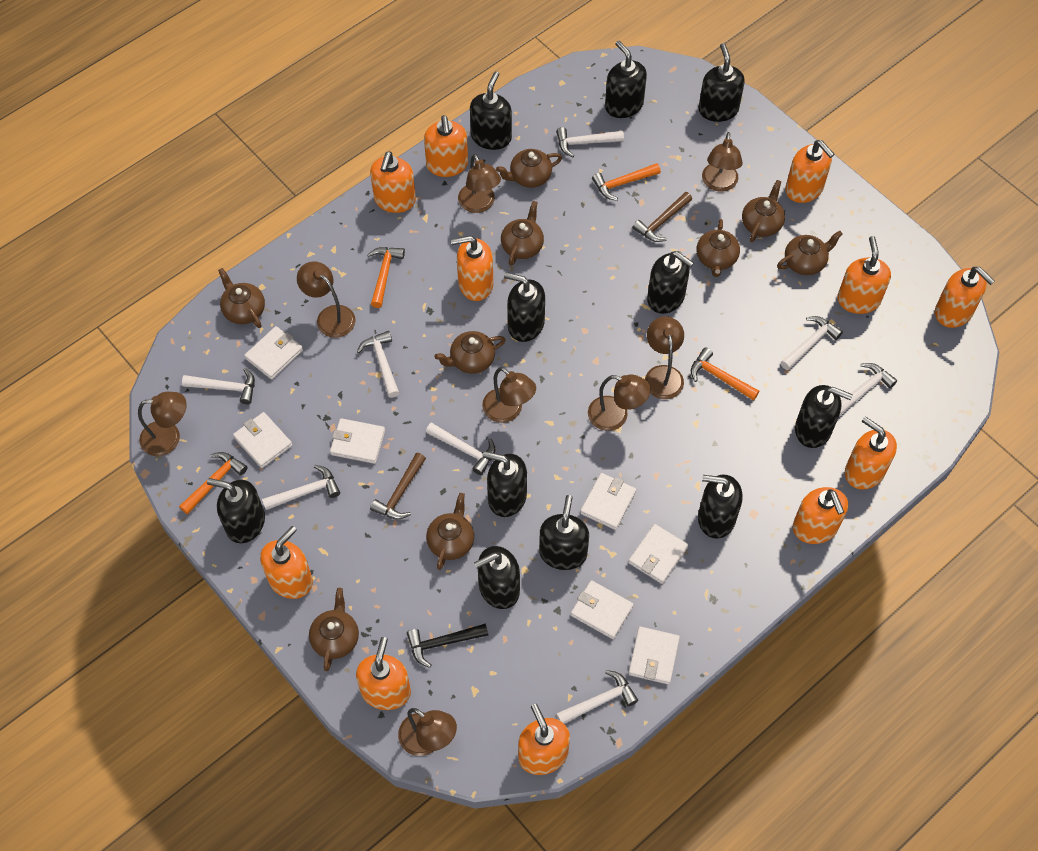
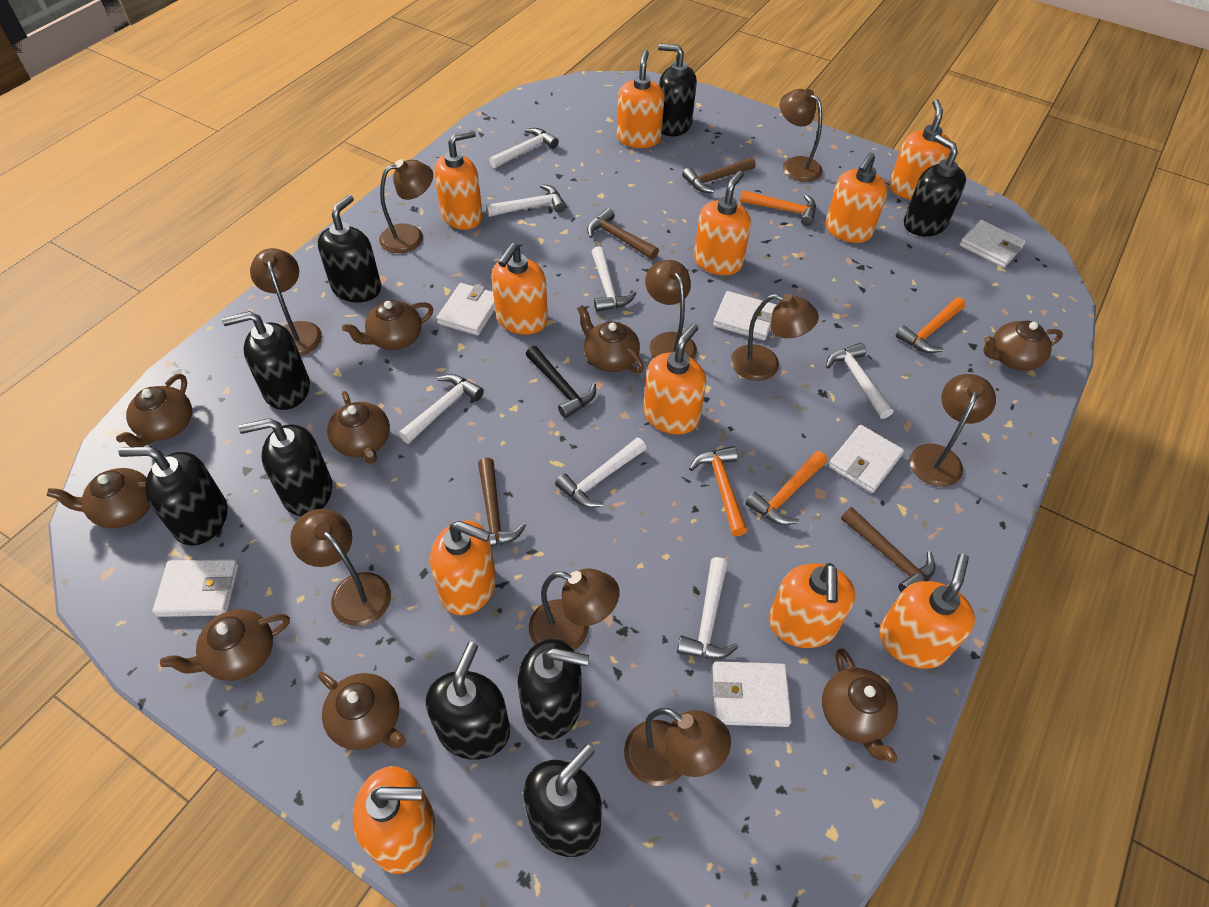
black soap dispenser: [207,478,265,543] [470,71,512,150] [474,546,520,609] [483,451,527,517] [504,272,545,342] [539,495,589,570] [605,41,647,118] [647,251,694,314] [698,474,743,539] [699,43,745,122] [795,385,853,448] = 11 -> [118,446,227,546] [222,311,310,410] [238,418,332,516] [318,195,381,302] [426,642,510,760] [517,639,589,740] [523,744,602,857] [658,43,697,136] [904,134,966,236] = 9
brown hammer: [370,453,426,520] [632,192,692,242] = 2 -> [478,458,526,547] [587,208,659,260] [682,157,756,193] [841,507,936,592] = 4
brown lamp: [138,392,187,456] [297,261,356,338] [398,708,457,756] [458,154,501,213] [482,367,536,423] [588,374,651,431] [645,316,684,399] [702,132,743,192] = 8 -> [250,248,322,356] [290,509,391,626] [379,159,433,253] [529,569,620,650] [624,708,731,786] [645,260,697,359] [731,294,819,381] [780,89,822,182] [910,374,996,487] = 9
white hammer: [182,368,255,405] [262,465,340,510] [357,331,399,398] [426,422,496,475] [556,127,624,157] [556,670,638,724] [780,316,843,370] [839,363,897,416] = 8 -> [399,374,484,444] [486,184,566,217] [489,128,559,169] [555,438,646,508] [592,246,637,312] [677,557,738,659] [826,343,893,419] = 7
white wallet: [233,412,292,468] [244,326,303,379] [330,418,385,464] [571,580,634,639] [580,473,636,530] [628,524,688,584] [628,626,680,684] = 7 -> [152,559,239,617] [437,283,495,336] [713,291,777,340] [713,661,792,727] [828,425,904,493] [959,220,1025,268] = 6

